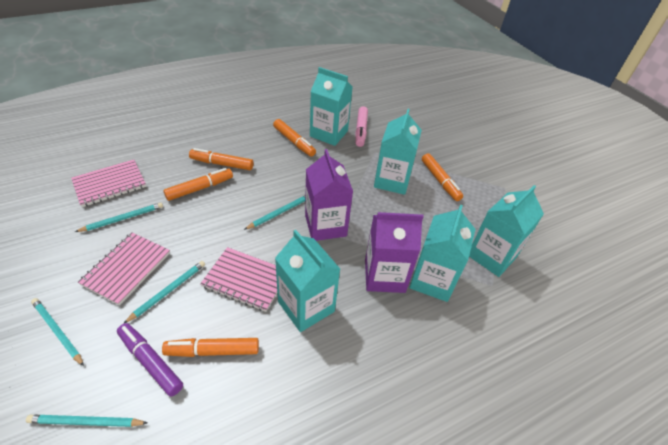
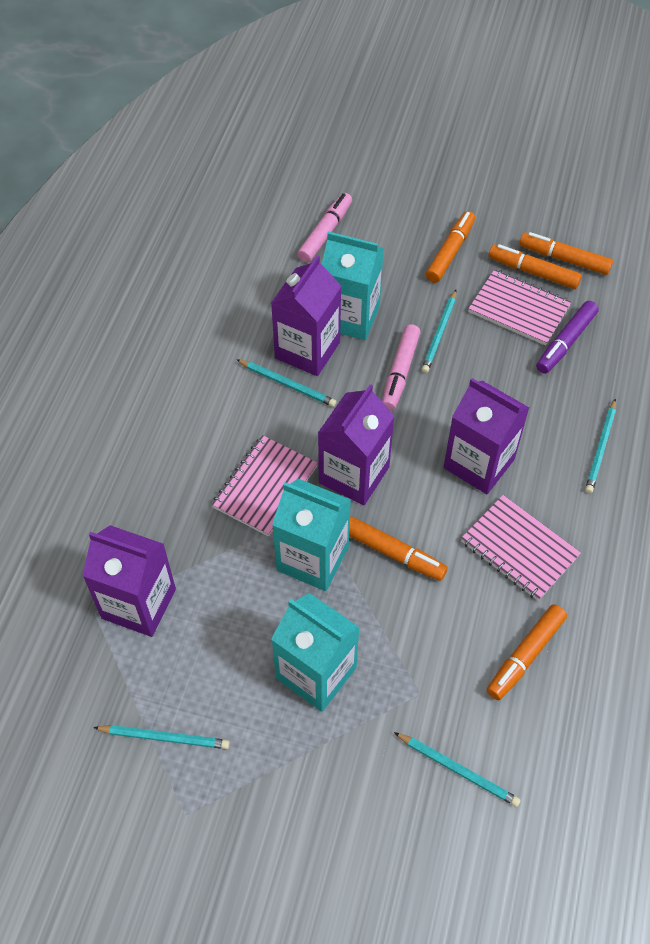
pink marker: [355,106,368,147] = 1 -> [298,193,352,262] [382,324,421,411] = 2
purple carton: [305,149,353,241] [365,212,424,293] = 2 -> [82,525,176,637] [271,255,341,376] [318,384,394,506] [444,378,529,494] = 4
turquoise carton: [275,230,340,332] [310,67,353,146] [374,109,422,195] [409,204,476,302] [469,185,544,277] = 5 -> [271,593,360,712] [272,479,351,591] [322,231,384,340] = 3

